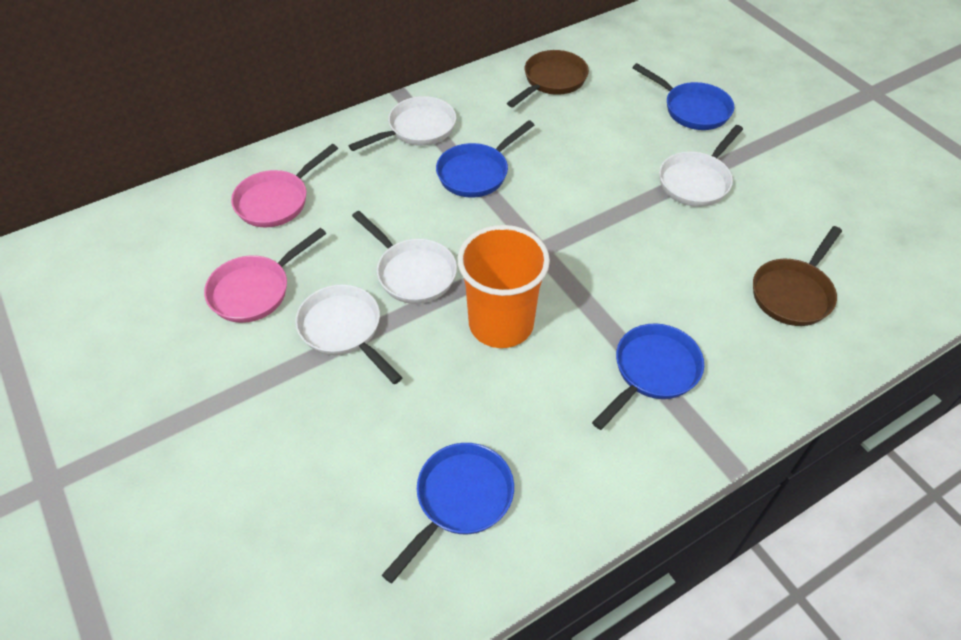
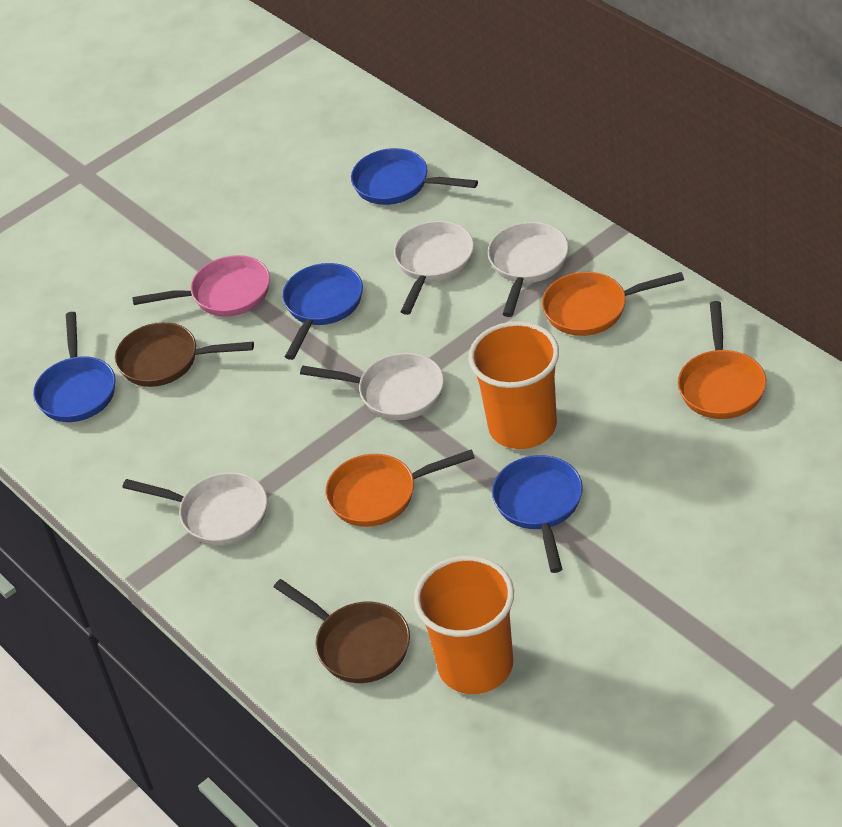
orange cup: [457,225,550,348] = 1 -> [414,556,514,694] [469,321,559,449] = 2
orange pan: none = 0 -> [325,449,475,527] [542,272,684,336] [678,301,766,419] = 3
pink pan: [204,228,326,323] [231,144,338,227] = 2 -> [132,255,270,317] = 1

